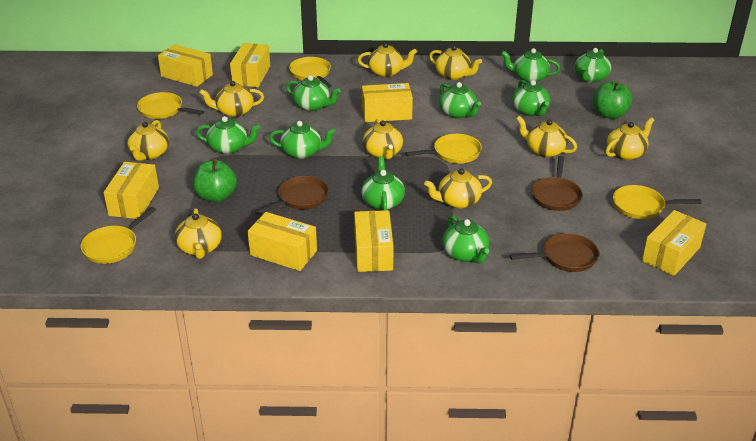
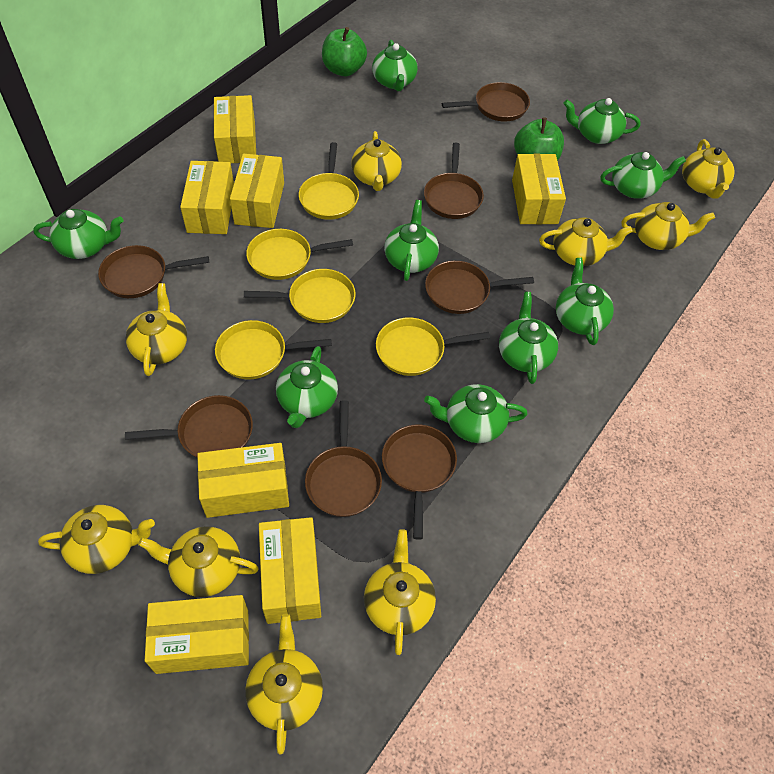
brown pan: [255,176,329,215] [510,233,599,272] [531,156,583,211] = 3 -> [98,245,209,298] [125,395,253,458] [305,400,382,517] [382,424,457,540] [424,143,484,219] [425,261,534,314] [442,82,530,122] = 7

